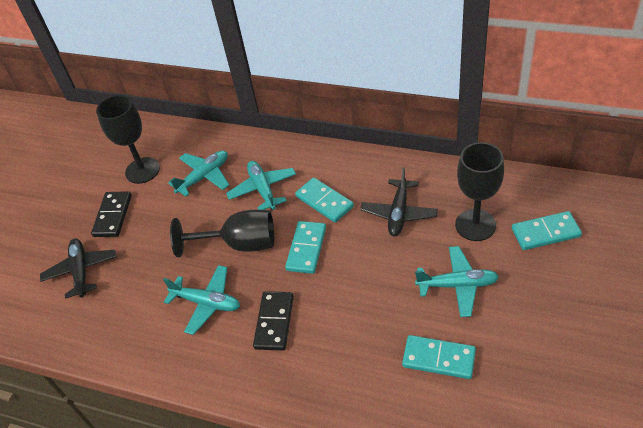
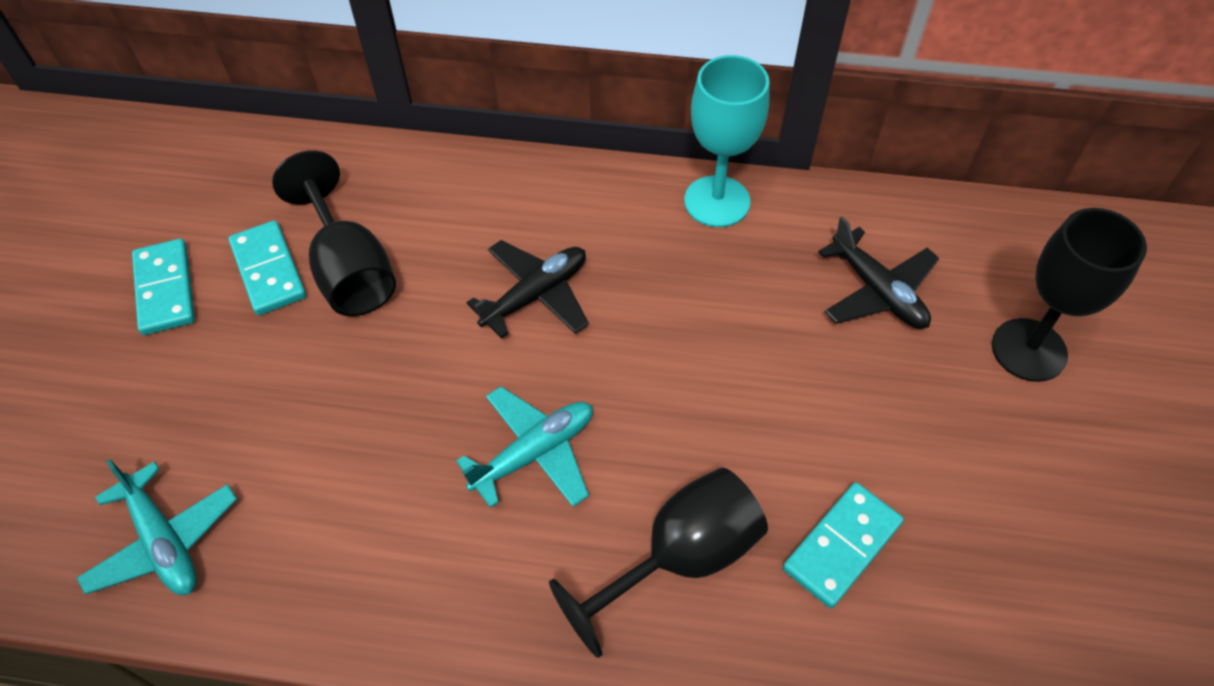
black domino: [91,191,132,237] [253,291,294,351] = 2 -> none = 0
turquoise domino: [285,221,326,274] [295,177,354,223] [402,335,476,379] [512,211,582,250] = 4 -> [132,239,195,335] [228,220,306,315] [783,482,904,608] = 3
turquoise goblet: none = 0 -> [684,55,769,227] = 1
turquoise plane: [163,265,240,335] [168,151,229,197] [226,161,296,210] [415,246,499,317] = 4 -> [77,459,237,595] [456,386,593,508] = 2

